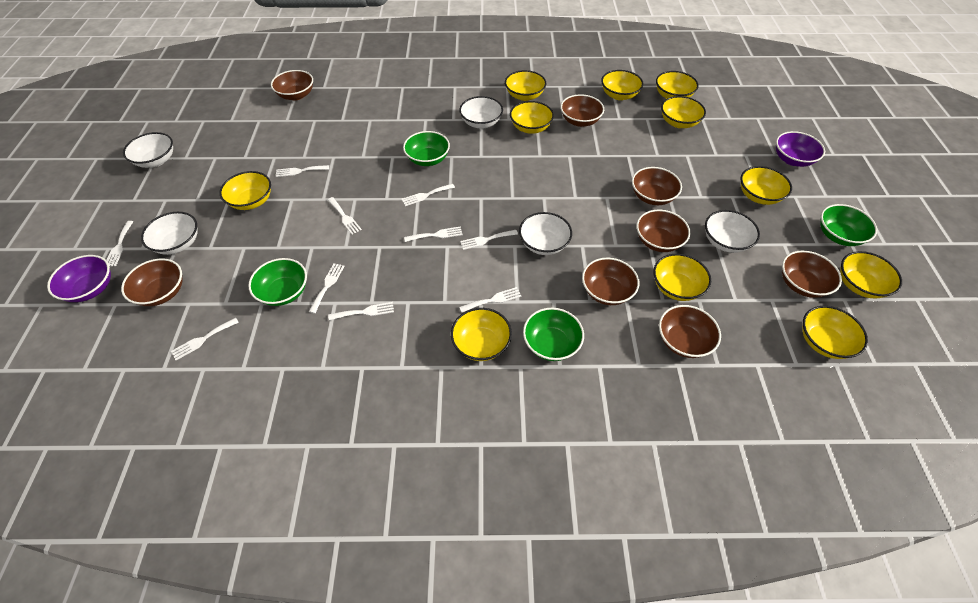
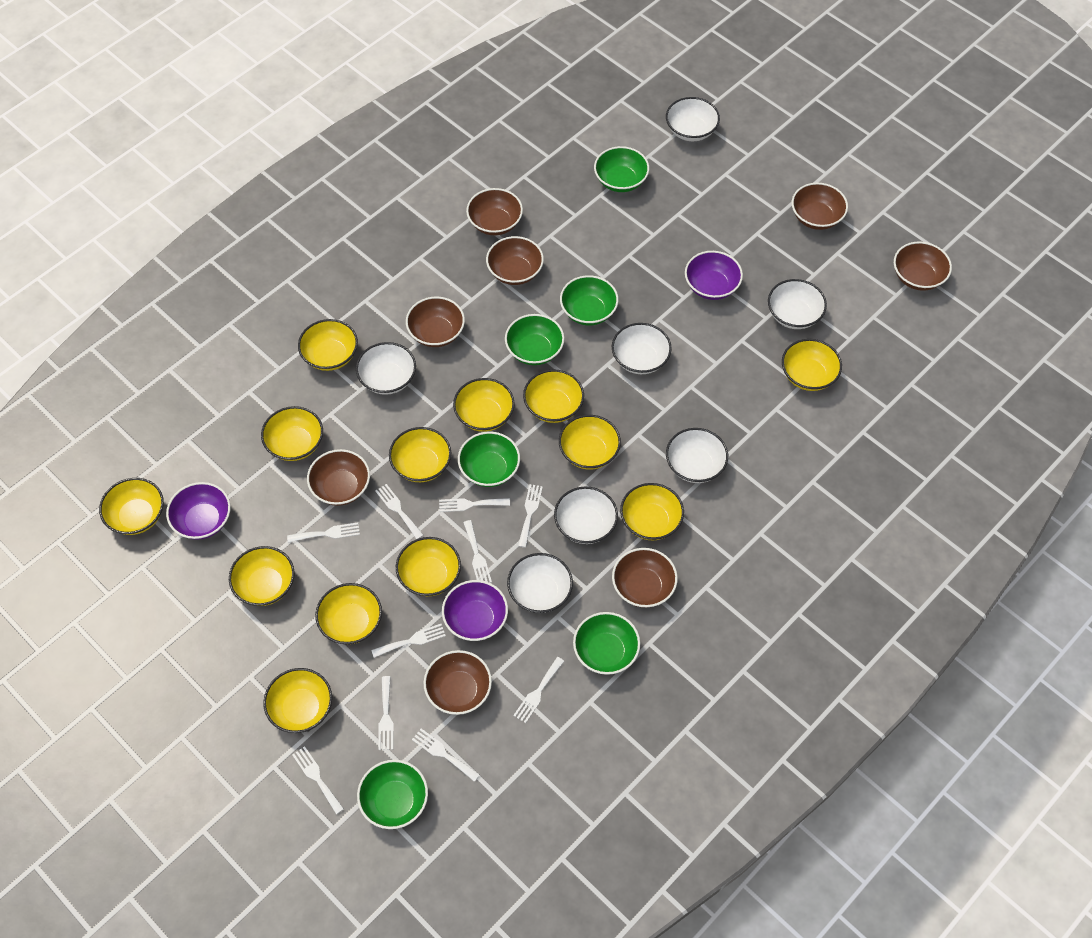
green bowl: [248,258,307,306] [403,131,450,166] [523,308,584,361] [820,204,877,246] = 4 -> [357,760,428,829] [458,432,520,487] [505,314,564,365] [560,275,618,325] [573,612,640,675] [594,146,649,192] = 6
purple bowl: [47,255,111,302] [776,131,825,167] = 2 -> [166,482,231,540] [442,580,508,641] [685,251,743,300] = 3
white bowl: [123,132,173,168] [141,212,197,255] [459,96,503,129] [519,212,572,255] [705,210,760,253] = 5 -> [356,342,416,395] [507,553,573,613] [554,486,618,544] [612,323,672,374] [666,97,720,141] [666,428,728,483] [768,279,827,329] = 7
yellow bowl: [219,171,271,210] [451,308,512,361] [505,70,546,101] [510,101,554,134] [601,70,643,100] [653,254,711,301] [656,71,699,99] [661,96,706,128] [740,166,792,205] [802,306,868,359] [840,251,902,298] = 11 -> [99,478,164,535] [229,546,295,606] [261,406,323,461] [263,668,332,733] [298,319,358,371] [315,583,382,644] [389,427,451,482] [396,537,461,596] [453,378,515,432] [523,369,584,423] [559,415,621,470] [620,483,684,540] [782,339,842,391] = 13

